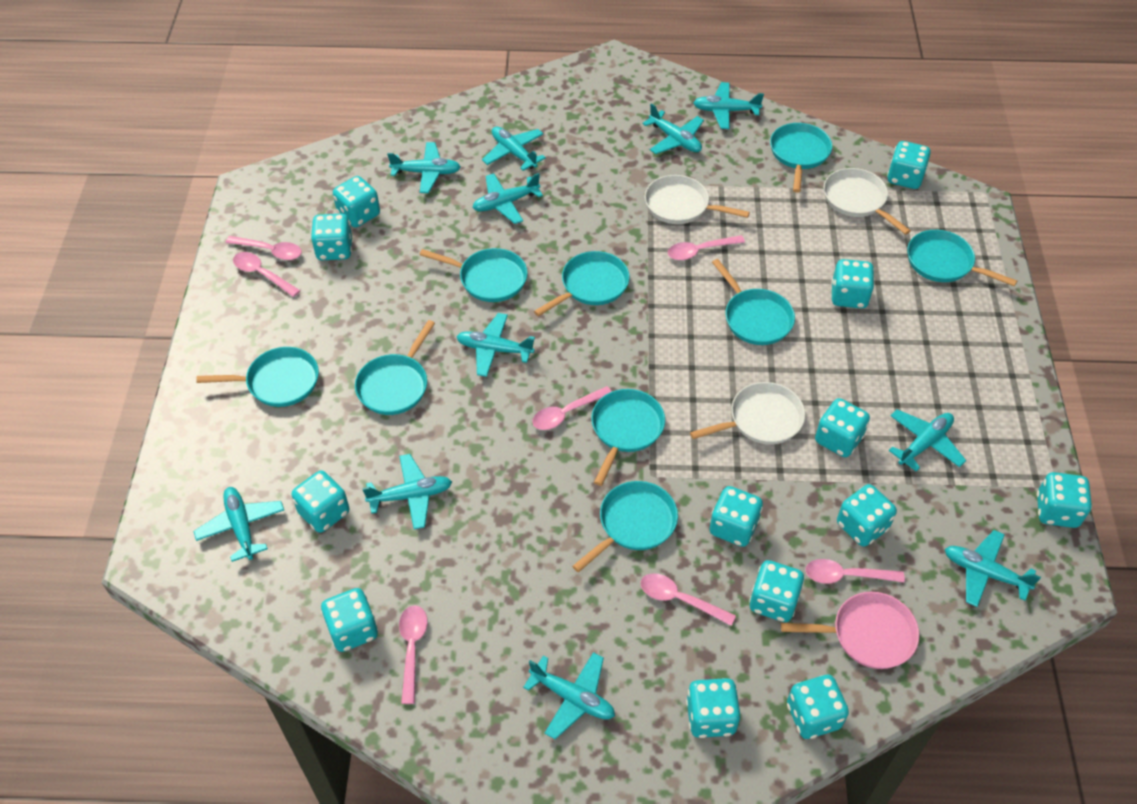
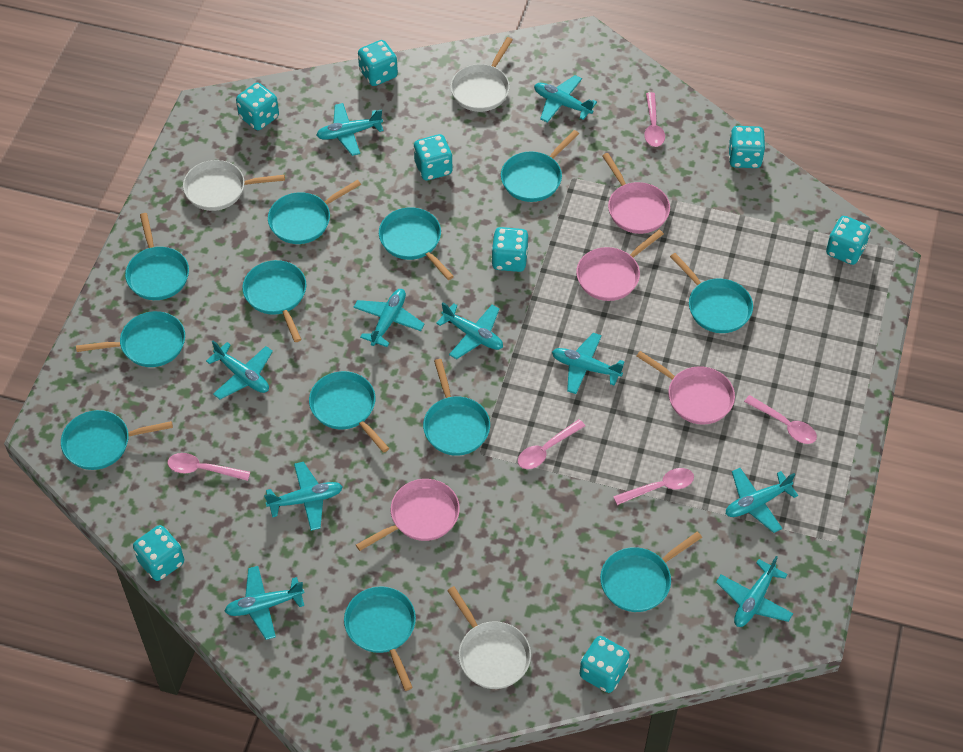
pink pan: [781,592,919,669] = 1 -> [356,479,460,551] [576,230,664,301] [602,153,670,234] [637,351,735,424] = 4
pink spoon: [226,236,302,260] [233,252,300,297] [399,605,428,704] [532,386,612,430] [640,573,736,626] [668,235,745,260] [805,559,905,584] = 7 -> [167,453,250,481] [518,419,585,469] [613,468,694,505] [644,92,665,147] [744,395,817,444] = 5
turquoise dice: [291,471,349,533] [311,214,352,260] [321,588,378,652] [333,176,380,227] [686,678,741,738] [710,486,763,547] [749,560,805,622] [787,675,849,739] [815,398,870,457] [831,259,874,309] [837,484,897,547] [887,141,931,189] [1037,472,1092,528] = 13 -> [133,525,184,581] [236,83,279,130] [358,40,398,86] [413,134,453,181] [491,227,528,272] [580,636,630,693] [728,126,765,168] [826,216,871,265] = 8
turquoise pan: [196,347,319,407] [355,320,435,415] [420,248,528,302] [534,251,630,316] [572,481,678,572] [591,389,665,486] [712,259,795,345] [770,123,832,193] [907,230,1017,286] = 9 -> [61,410,173,470] [76,311,185,367] [125,213,189,300] [242,260,306,342] [268,180,361,244] [309,371,389,453] [344,586,416,691] [379,207,454,280] [423,359,490,456] [501,130,579,202] [600,532,702,612] [670,253,753,333] = 12
turquoise plane: [193,487,284,562] [362,454,452,529] [387,142,461,193] [457,313,535,377] [472,173,543,224] [482,127,546,171] [523,652,615,739] [643,103,704,154] [693,82,764,129] [888,409,966,472] [945,530,1041,607] = 11 -> [206,341,273,399] [224,566,304,640] [264,462,343,531] [316,103,384,156] [353,289,424,347] [436,302,503,359] [534,75,597,123] [552,333,625,394] [716,556,793,627] [726,468,798,533] = 10

